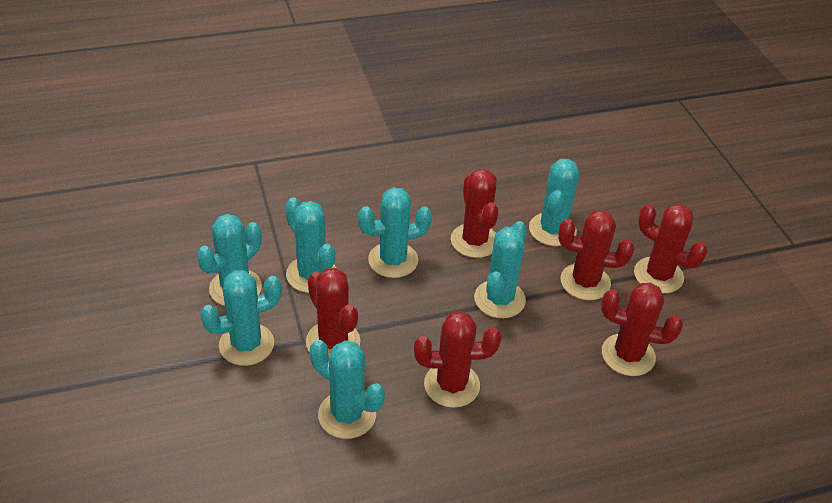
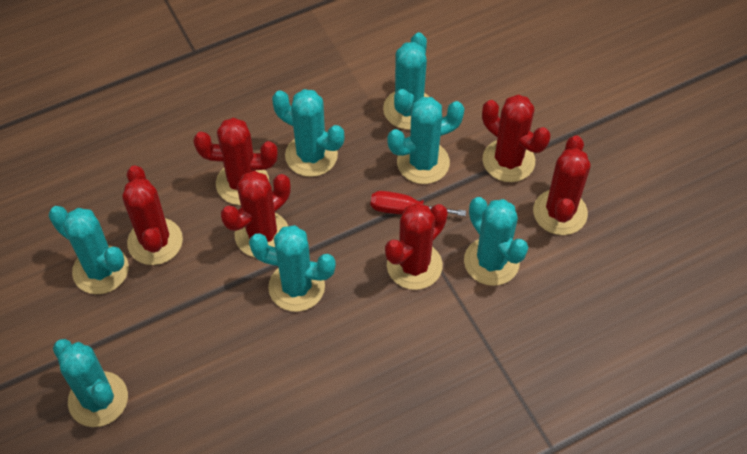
red screwdriver: none = 0 -> [371,191,466,216] = 1

